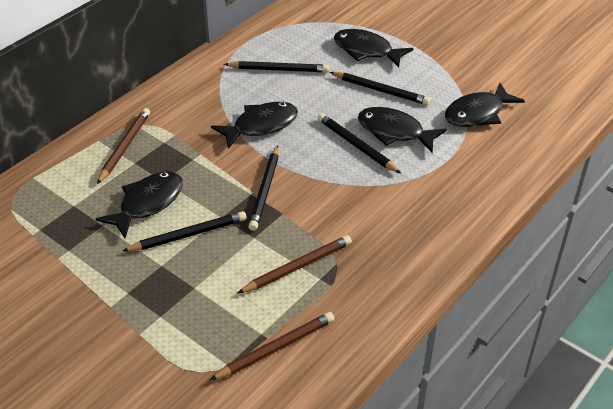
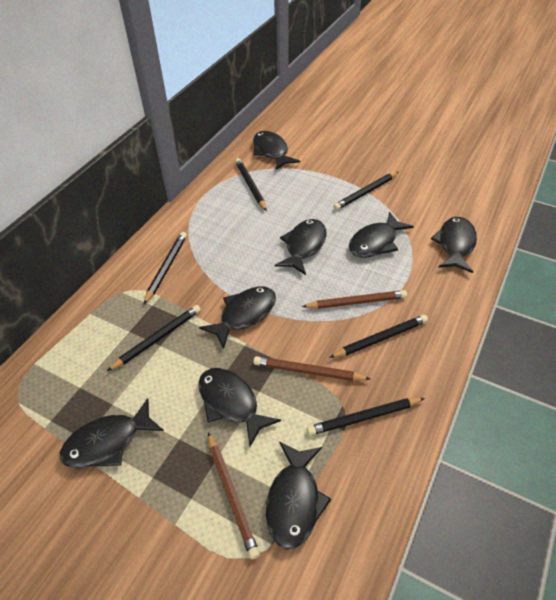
black fish: [96,171,183,238] [211,102,298,149] [334,29,413,68] [358,107,447,153] [445,83,525,127] = 5 -> [60,398,164,468] [198,368,281,446] [199,286,276,349] [253,131,300,170] [266,441,331,550] [275,219,327,275] [349,212,414,258] [431,217,477,273] = 8
black pencil: [122,211,247,251] [224,61,329,73] [248,145,279,231] [318,113,401,173] [330,72,431,105] = 5 -> [107,305,201,371] [144,232,187,304] [235,158,267,211] [307,398,425,436] [329,315,428,358] [333,172,398,210] = 6

